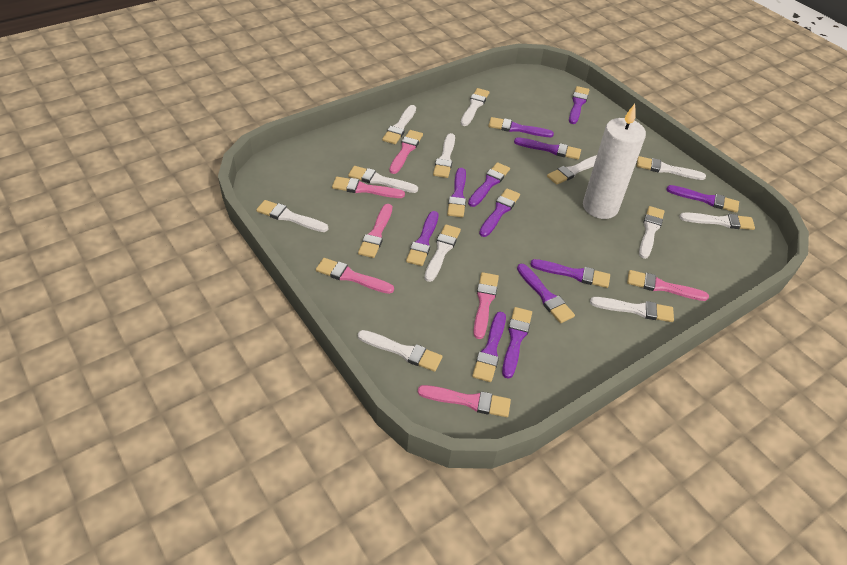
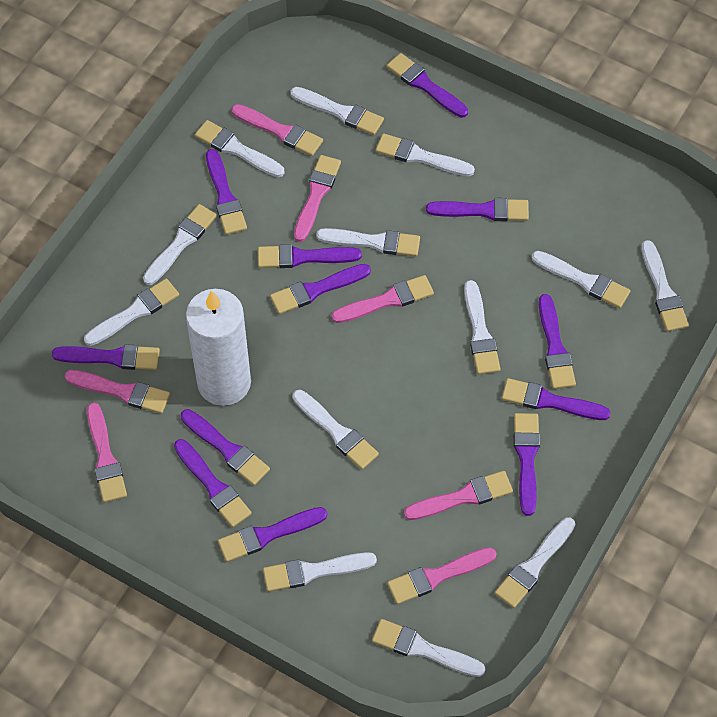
white brush: [256,200,328,232] [348,166,418,193] [358,330,442,372] [382,105,416,144] [424,224,461,282] [433,133,455,178] [461,88,490,126] [547,155,597,185] [590,297,674,322] [637,156,706,180] [639,206,665,259] [679,213,755,230] = 12 -> [84,278,179,346] [143,204,217,285] [195,120,285,177] [263,552,377,592] [291,87,384,135] [292,390,379,469] [316,228,420,256] [372,619,486,677] [376,133,475,176] [464,280,501,374] [495,517,575,608] [532,251,630,308] [641,240,689,332] = 13

